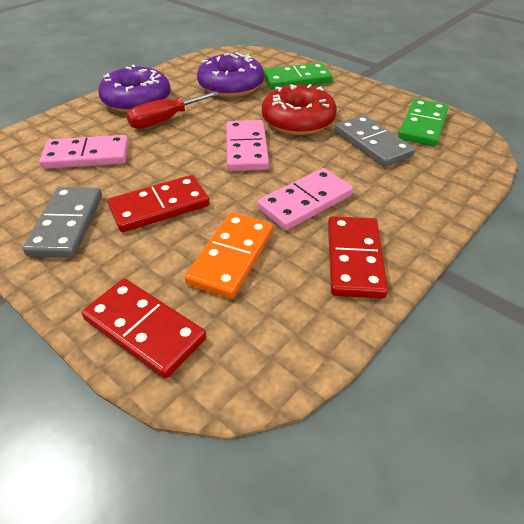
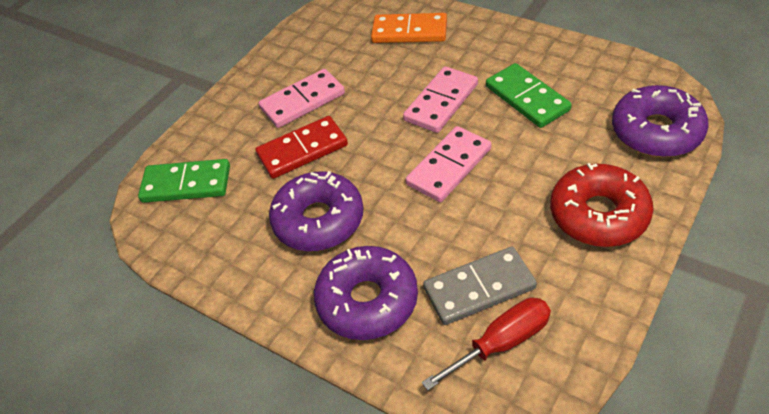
grey domino: [23,187,102,258] [335,115,415,167] = 2 -> [423,247,537,325] = 1
purple donut: [98,64,171,113] [197,52,264,97] = 2 -> [269,171,363,251] [314,246,418,340] [612,85,709,157] = 3
red domino: [82,279,206,379] [108,175,209,232] [328,216,388,299] = 3 -> [255,116,348,179] = 1

